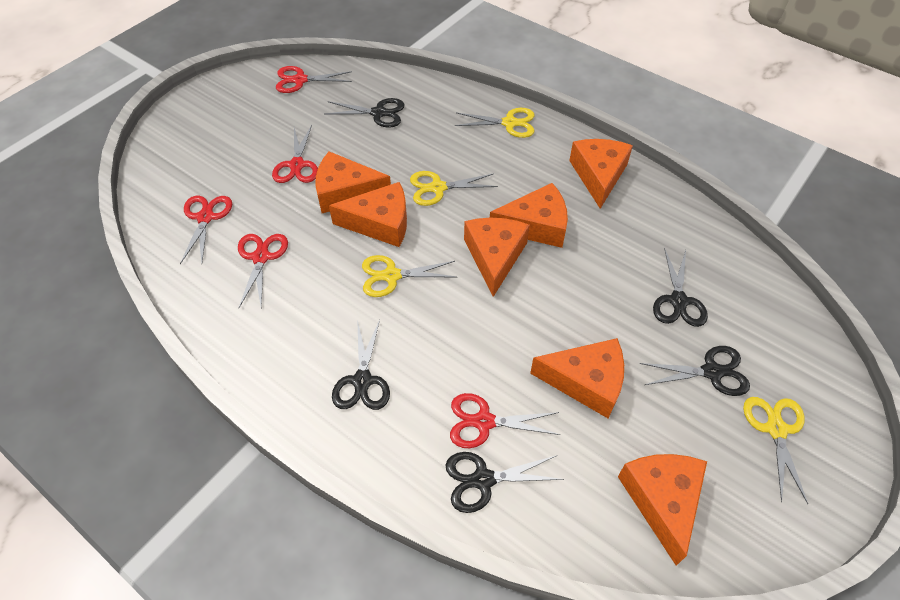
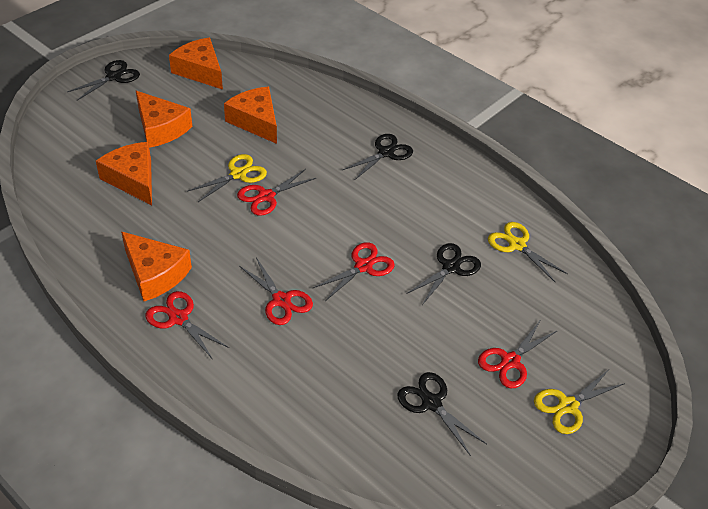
black scissors: [325,98,405,128] [332,320,390,410] [446,452,564,513] [639,346,750,396] [653,248,708,327] = 5 -> [67,60,140,101] [342,134,413,180] [398,372,487,456] [407,243,481,305] = 4
orange cheese: [315,151,391,213] [329,182,407,247] [464,218,530,297] [490,183,568,248] [530,338,624,418] [569,139,633,209] [618,454,707,566] = 7 -> [96,142,152,205] [121,232,192,301] [136,91,192,148] [169,38,223,90] [224,87,277,144] = 5
yellow scissors: [362,255,456,297] [410,171,498,206] [455,108,534,138] [743,397,808,504] = 4 -> [187,154,267,202] [488,222,568,282] [534,369,625,434] = 3

